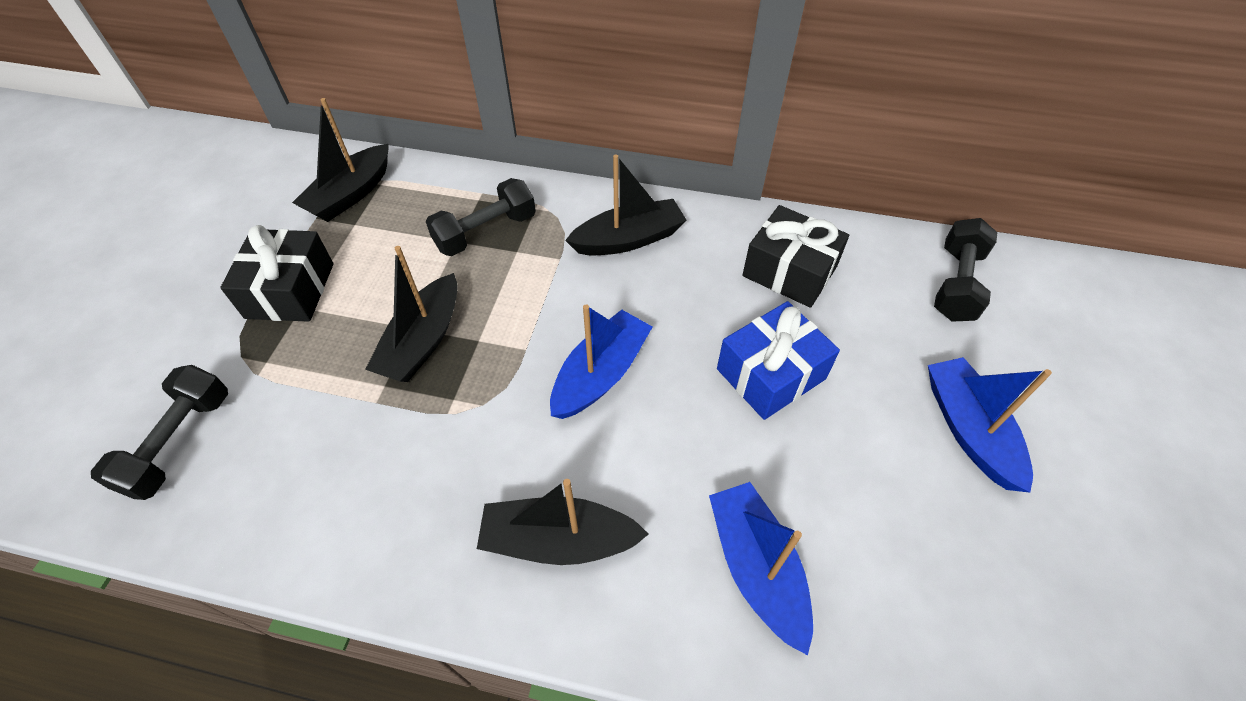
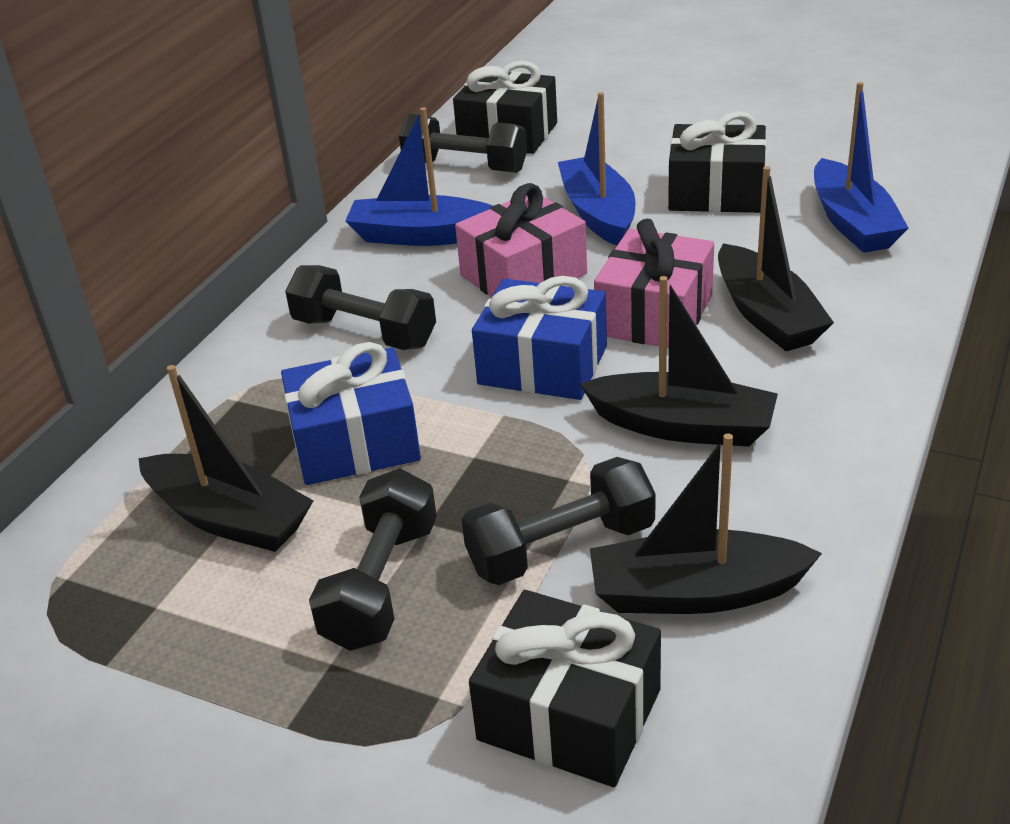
black dumbbell: [91,365,228,500] [426,178,536,256] [934,218,998,322] = 3 -> [285,265,436,350] [309,468,437,651] [399,114,527,173] [461,457,655,585] = 4
black gift: [220,225,333,322] [742,205,849,308] = 2 -> [453,61,557,154] [469,590,661,787] [668,111,766,213] = 3
blue gift: [717,301,840,420] = 1 -> [281,342,421,485] [472,276,607,400] = 2
pink gift: none = 0 -> [455,183,587,297] [594,219,714,348] = 2

